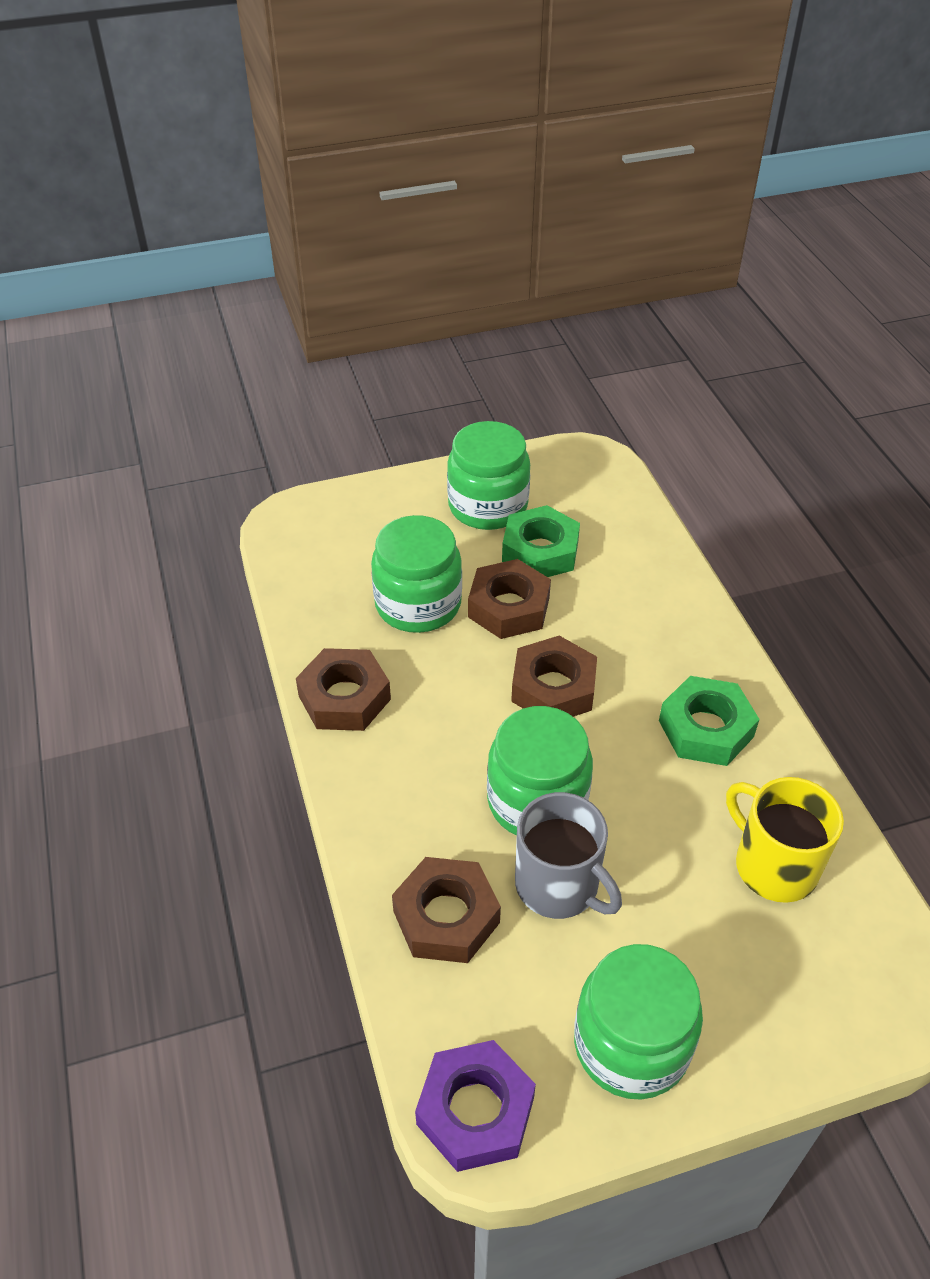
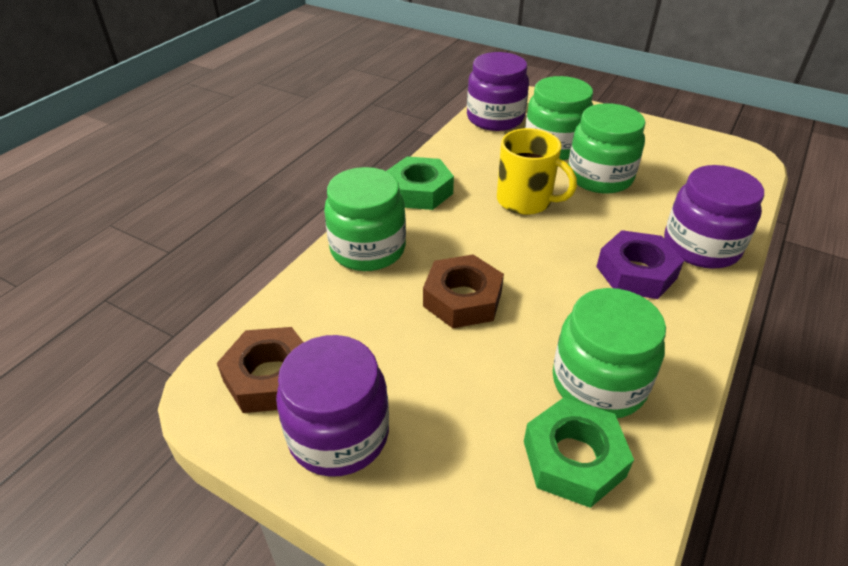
brown nut: [296,648,391,731] [392,857,501,963] [468,559,551,639] [511,636,597,717] = 4 -> [217,327,304,413] [423,254,504,328] = 2
grey mug: [515,792,622,919] = 1 -> none = 0
purple jar: none = 0 -> [276,335,389,477] [467,52,529,131] [664,165,764,269] = 3

